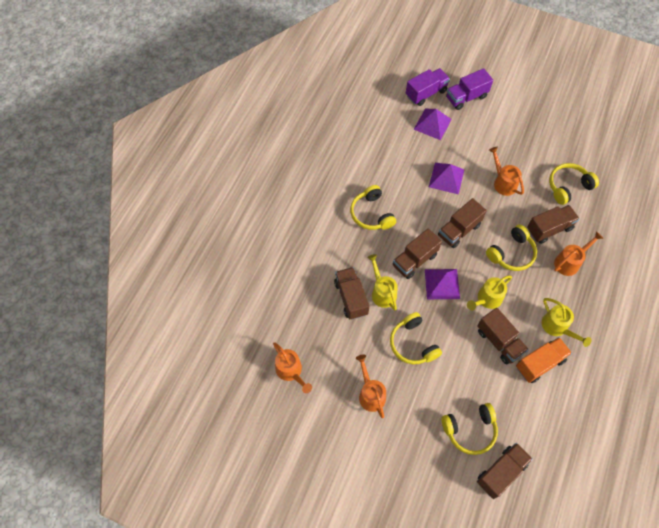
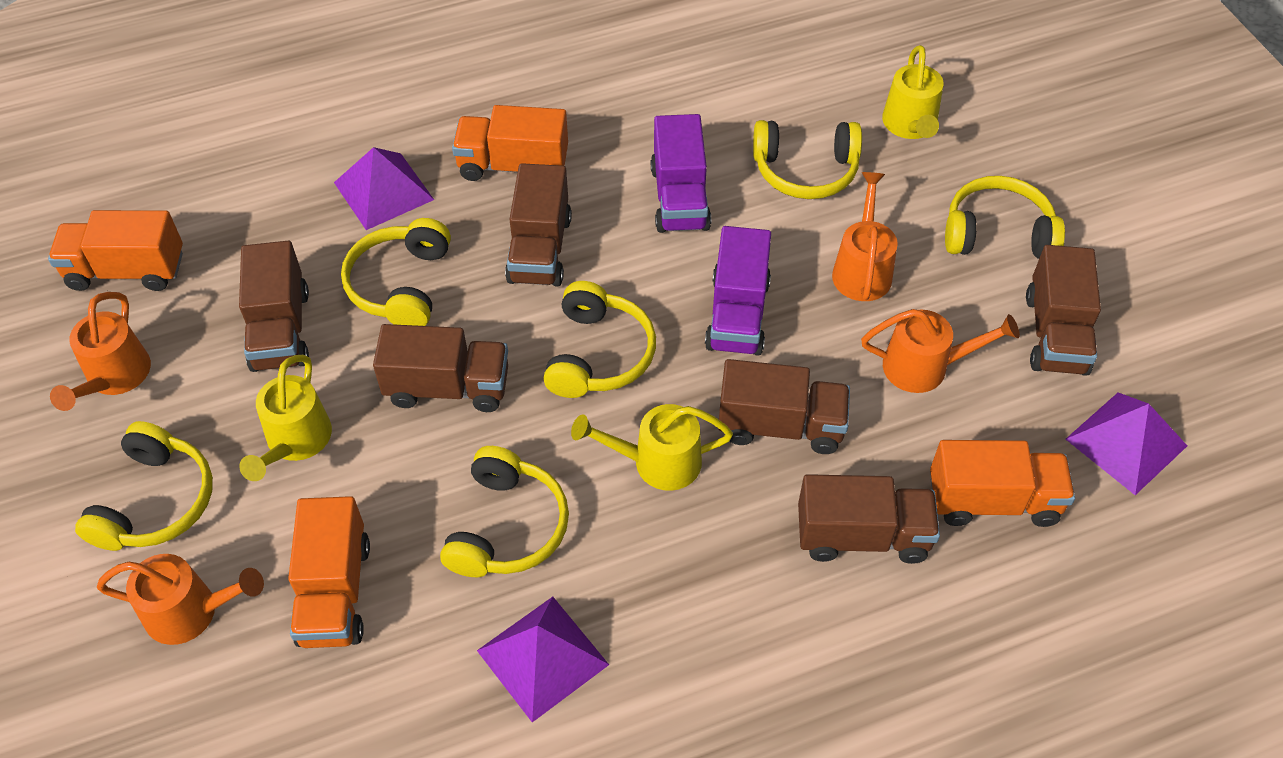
orange truck: [516,337,572,383] = 1 -> [48,210,183,291] [288,496,370,648] [452,105,568,181] [930,440,1075,527] = 4
yellow headphones: [350,185,396,230] [390,312,442,364] [442,403,498,455] [486,225,537,271] [549,163,599,205] = 5 -> [75,421,213,551] [341,218,451,326] [440,446,569,577] [543,281,656,398] [753,120,862,199] [945,176,1065,259] = 6

